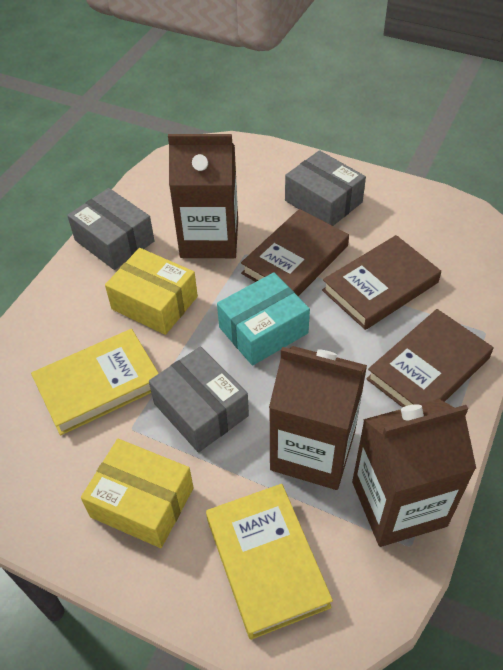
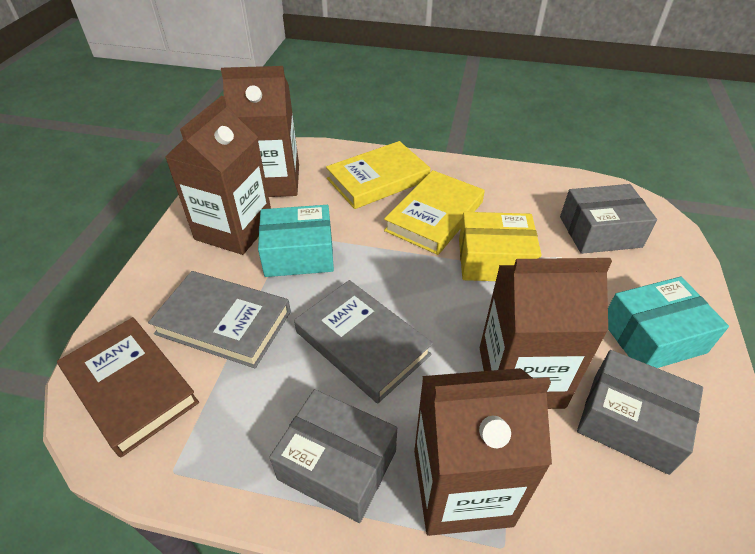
brown book: [241,209,349,296] [322,235,441,330] [366,309,493,408] = 3 -> [57,317,199,457] = 1
brown carton: [168,134,238,258] [269,346,367,490] [352,399,476,547] = 3 -> [165,96,271,255] [221,66,299,197] [414,368,552,536] [480,257,612,409] = 4
grey book: none = 0 -> [148,271,291,368] [294,280,433,403] = 2
turquoise box: [217,272,310,366] = 1 -> [258,205,334,277] [608,277,729,368] = 2
yellow box: [81,439,193,548] [105,248,198,335] = 2 -> [459,212,542,281] = 1

